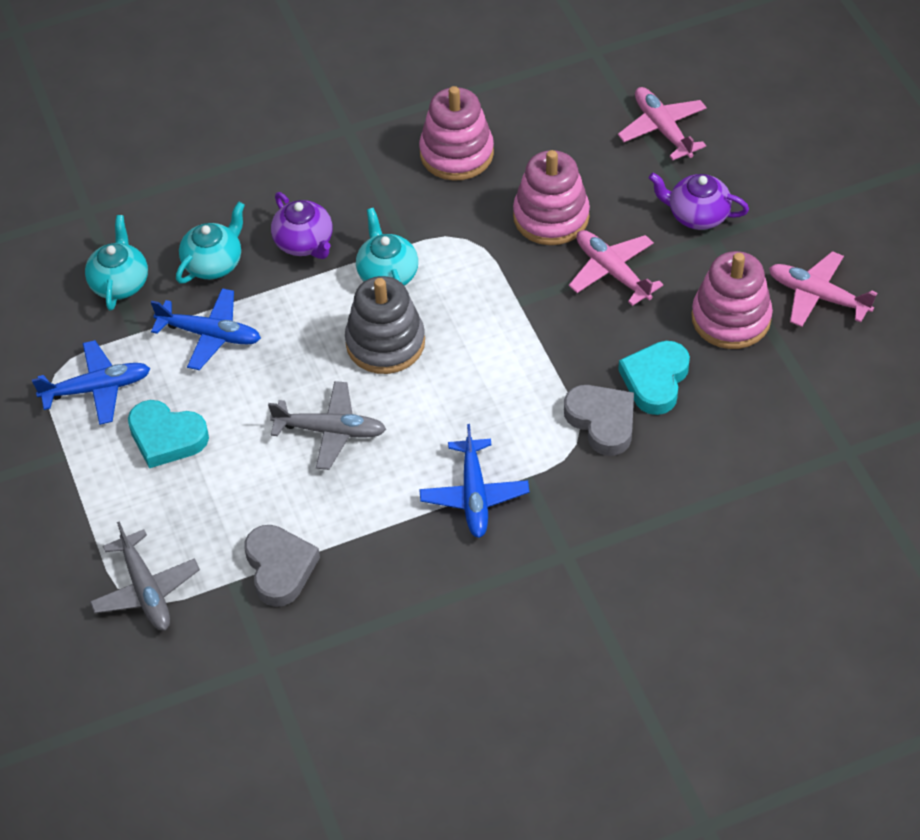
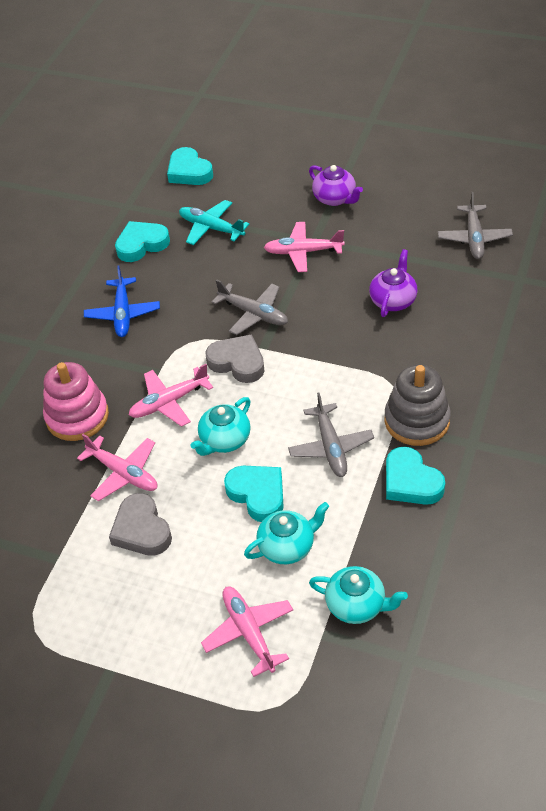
blue plane: [32,340,150,425] [151,288,261,370] [419,424,529,538] = 3 -> [84,266,160,337] = 1
grey plane: [90,521,200,630] [268,381,386,470] = 2 -> [212,279,288,335] [288,393,374,477] [438,192,513,259] = 3
pink plane: [569,230,663,306] [618,87,707,160] [769,251,877,327] = 3 -> [77,434,157,501] [129,364,213,427] [201,586,293,677] [264,222,345,272] = 4
pink stacking toy: [419,86,494,181] [513,150,590,245] [691,251,773,349] = 3 -> [43,362,109,441] = 1
turquoise heart: [128,400,209,468] [618,341,690,415] = 2 -> [115,221,170,262] [167,147,213,185] [224,466,284,522] [386,447,445,505] = 4
turquoise plane: none = 0 -> [179,200,250,245] = 1

